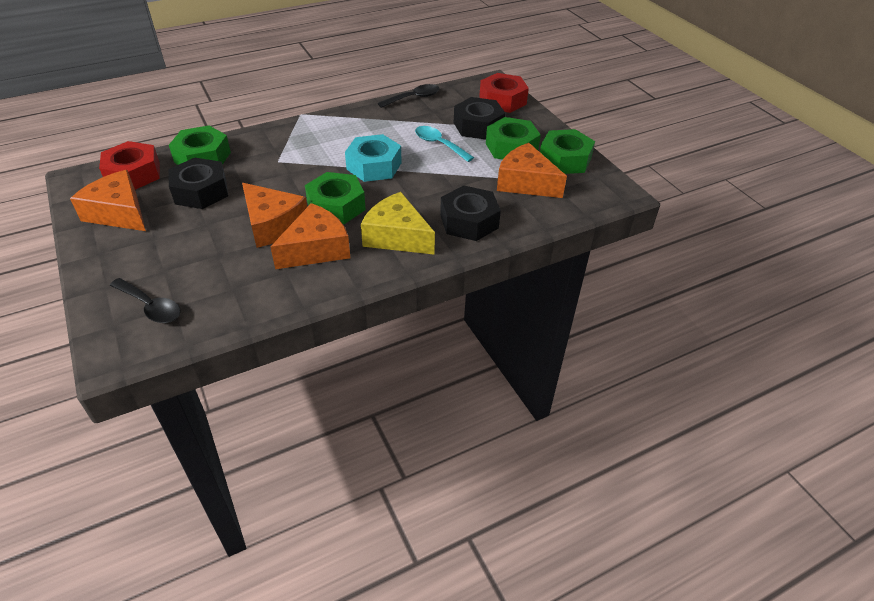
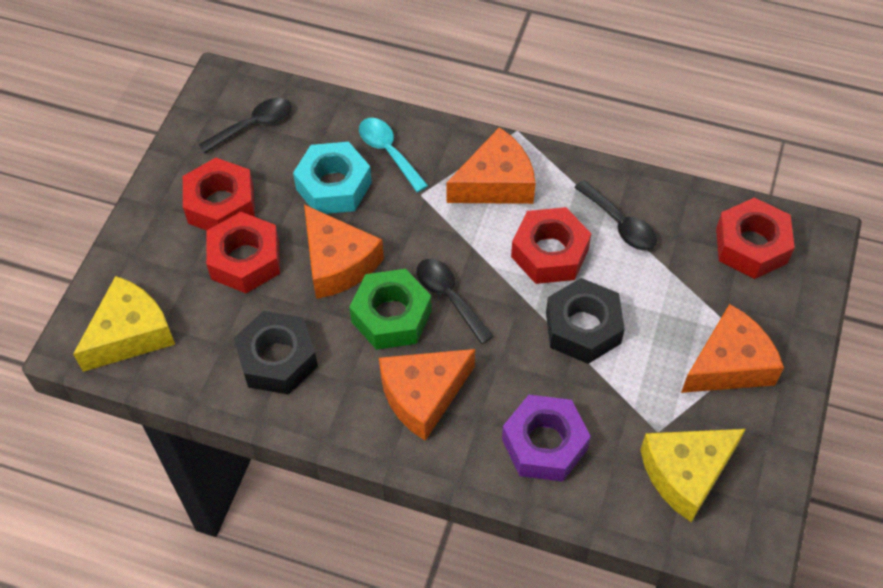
black nut: [168,157,228,209] [440,185,501,241] [454,97,506,140] = 3 -> [234,311,318,395] [546,278,625,364] = 2
black spoon: [110,278,181,323] [378,84,439,108] = 2 -> [199,98,292,153] [417,259,494,344] [574,180,657,251] = 3
green nut: [169,126,231,165] [305,172,366,224] [486,117,541,160] [540,129,595,174] = 4 -> [349,269,432,350] = 1
purple nut: none = 0 -> [502,395,591,482] = 1
red nut: [99,141,160,190] [479,73,529,113] = 2 -> [183,158,255,230] [206,212,280,293] [511,207,591,284] [716,197,795,279] = 4
yellow cheese: [361,192,435,254] = 1 -> [73,276,175,372] [640,429,746,522] = 2

